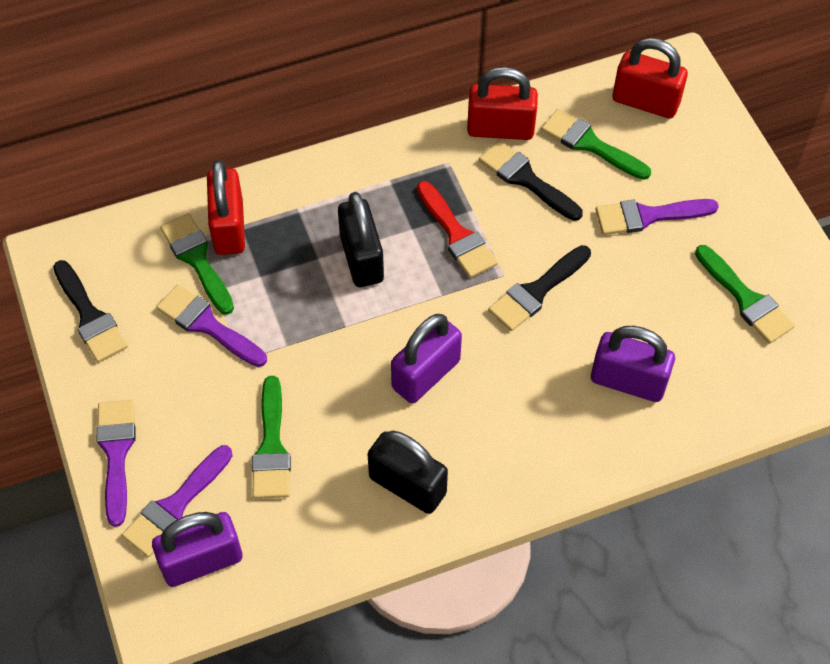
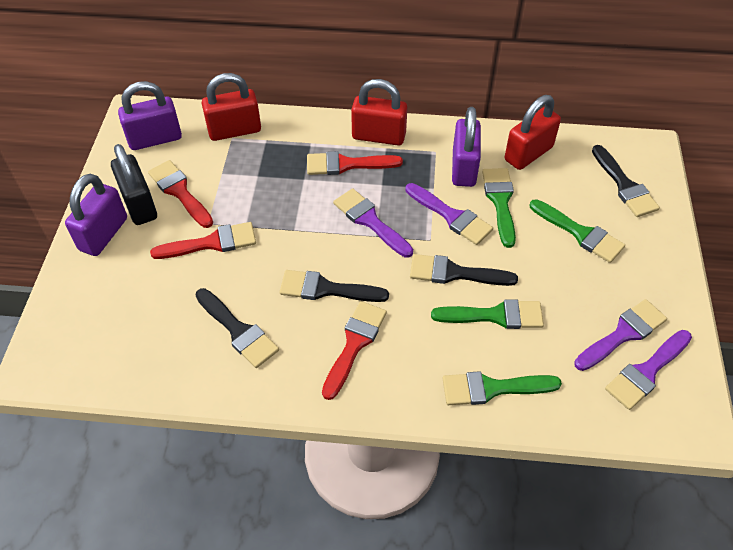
black brush: [53,260,128,363] [479,140,583,221] [488,245,591,331] = 3 -> [195,288,279,368] [280,270,389,302] [410,254,518,286] [592,145,660,217] = 4
black padlock: [338,192,384,287] [367,430,448,514] = 2 -> [111,144,157,225] = 1
red brush: [417,181,498,278] = 1 -> [148,160,213,228] [150,222,256,259] [307,151,403,175] [322,301,387,400] = 4

